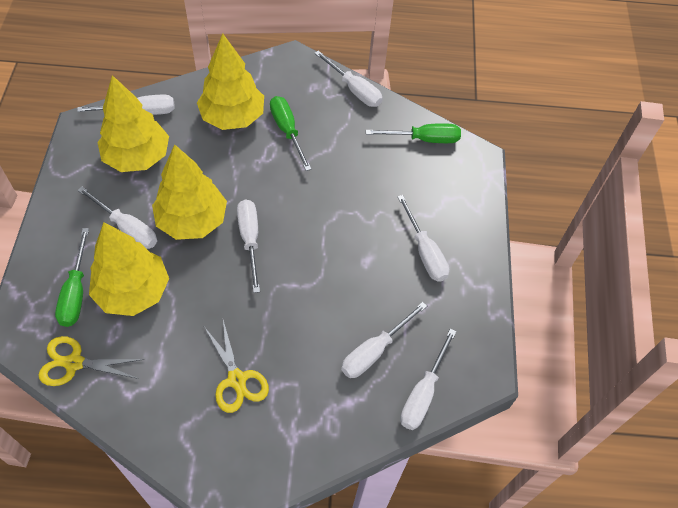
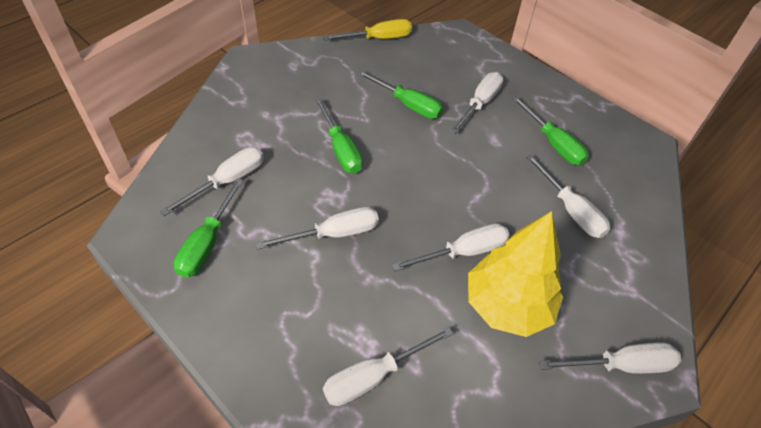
green screwdriver: [55,228,89,327] [270,96,311,171] [366,123,461,143] = 3 -> [174,178,244,278] [315,98,363,173] [357,70,443,119] [512,96,589,165] = 4
yellow scissors: [38,336,144,386] [204,320,269,413] = 2 -> none = 0
yellow screwdriver: none = 0 -> [323,19,412,41] = 1
yellow tree: [89,222,169,316] [97,75,169,172] [152,144,227,240] [197,33,264,130] = 4 -> [468,211,563,337] = 1

